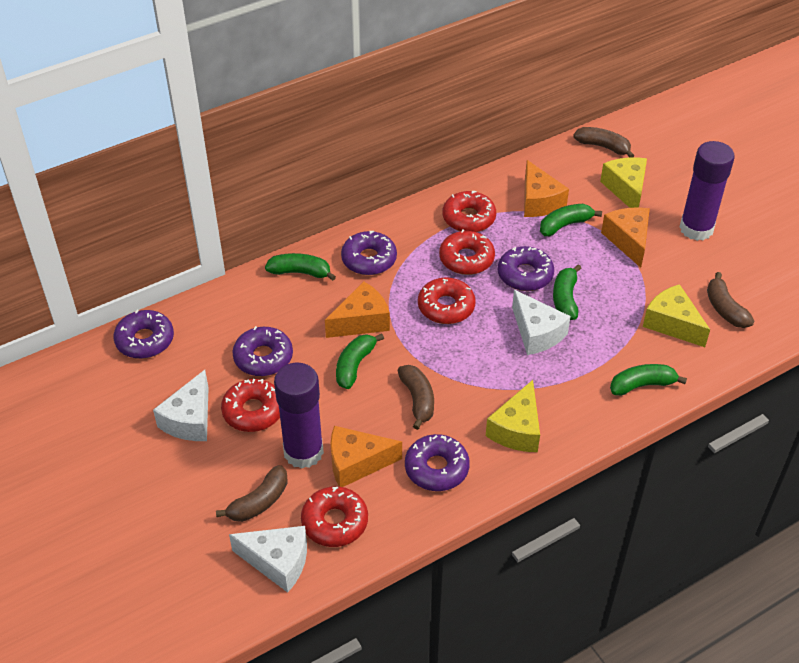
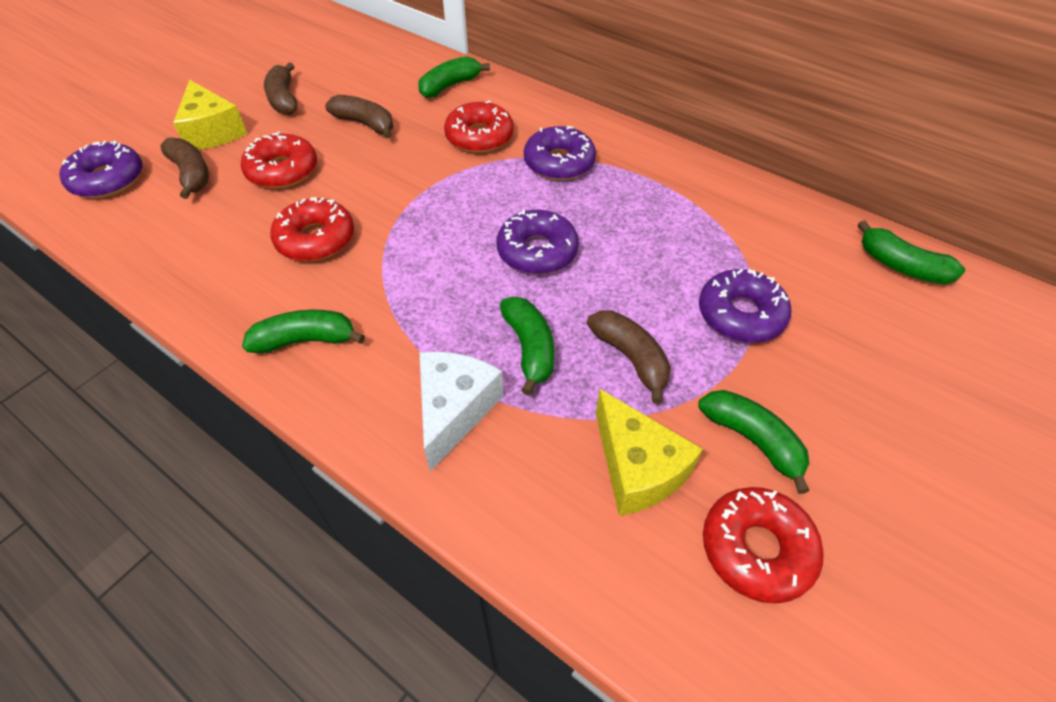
orange cheese: [325,281,390,338] [331,426,402,487] [524,160,569,217] [601,208,650,268] = 4 -> none = 0
purple donut: [113,310,174,359] [232,326,293,376] [341,230,397,275] [405,434,470,491] [498,246,554,291] = 5 -> [59,141,142,198] [497,209,579,274] [524,126,596,180] [699,269,792,343] = 4
purple glue stick: [274,363,324,469] [679,141,735,241] = 2 -> none = 0
red donut: [221,379,280,432] [301,486,368,547] [418,277,476,324] [439,229,495,275] [443,191,496,232] = 5 -> [241,131,317,189] [270,197,354,261] [444,100,514,153] [703,487,824,604] = 4
white cheese: [153,370,209,441] [229,526,307,593] [512,290,571,355] = 3 -> [419,352,503,472] = 1
yellow cheese: [486,380,540,452] [600,157,647,208] [643,284,710,347] = 3 -> [173,80,248,150] [596,389,703,516] = 2

